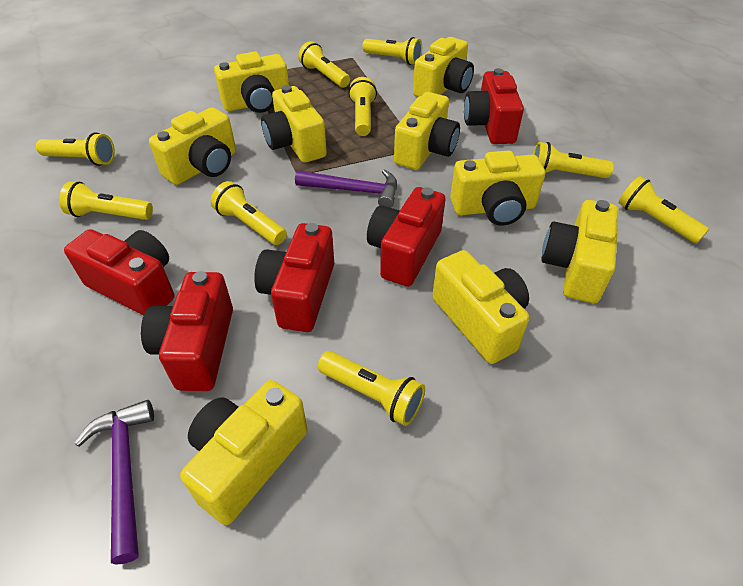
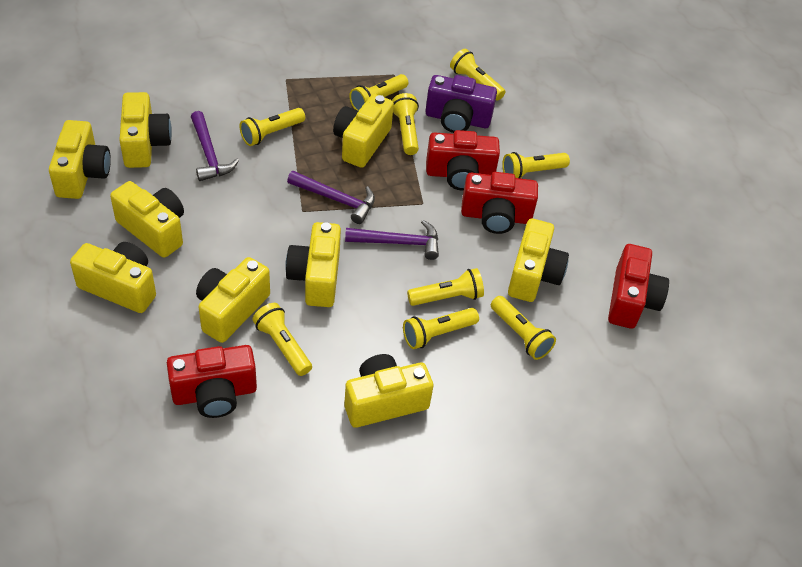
purple camera: none = 0 -> [425,75,497,133] = 1
purple hammer: [74,400,154,565] [295,170,397,208] = 2 -> [191,111,239,181] [287,171,375,224] [345,220,439,260] = 3
red camera: [64,229,175,315] [141,271,233,391] [254,223,334,332] [367,187,446,287] [464,68,524,144] = 5 -> [167,345,257,418] [426,130,500,190] [461,172,538,234] [608,244,669,329] = 4

